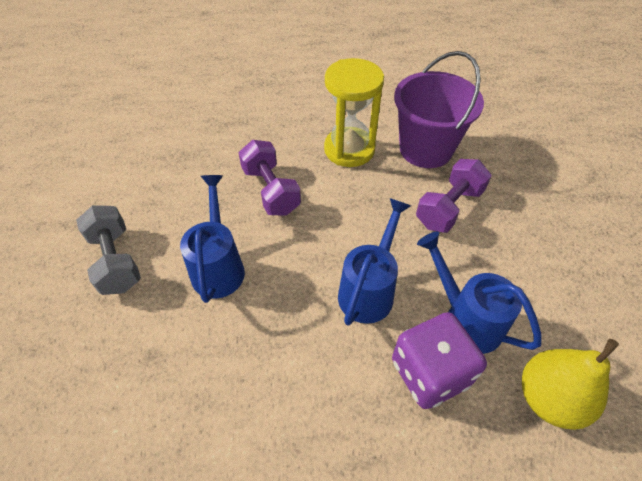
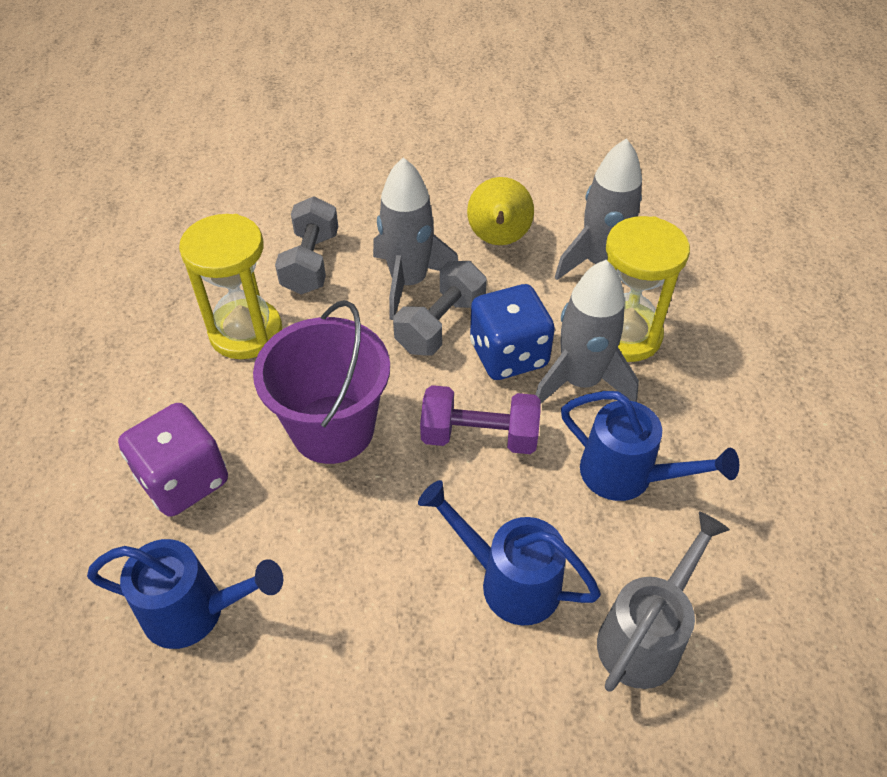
blue dice: none = 0 -> [470,284,555,380] = 1
grey dumbbell: [76,205,141,295] = 1 -> [275,196,338,295] [393,261,487,356] = 2
grey rocket: none = 0 -> [373,157,458,320] [535,260,639,404] [555,138,642,280] = 3
grey watering can: none = 0 -> [597,511,730,692] = 1
purple dumbbell: [239,140,301,215] [416,159,492,233] = 2 -> [420,385,541,454] = 1
yellow hourglass: [324,58,384,167] = 1 -> [179,214,282,359] [606,216,690,362] = 2

